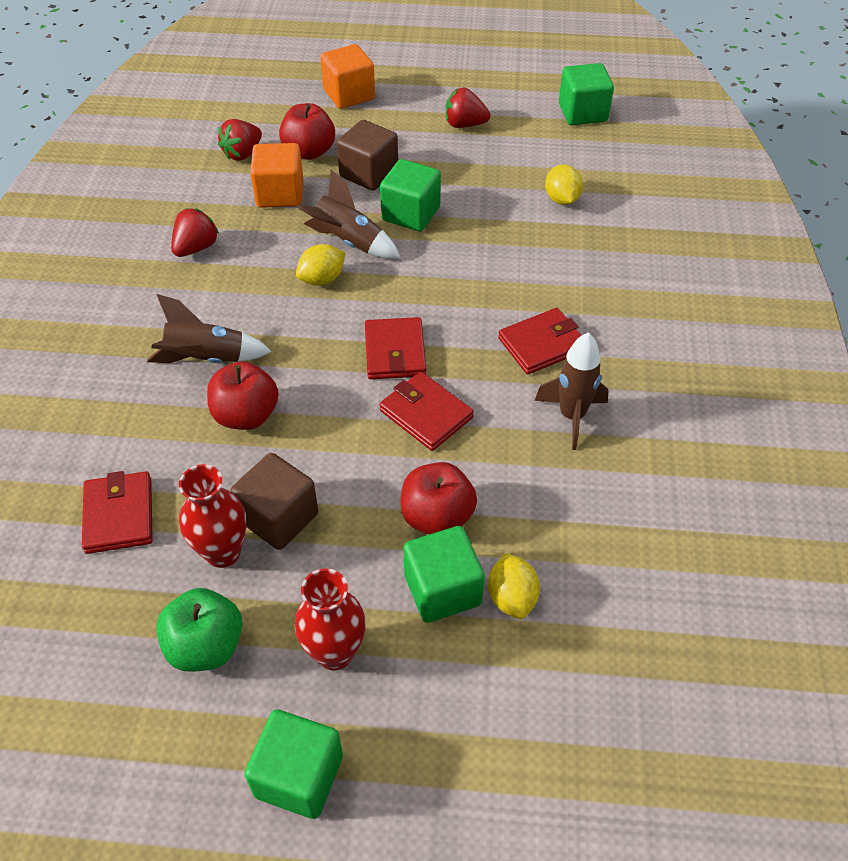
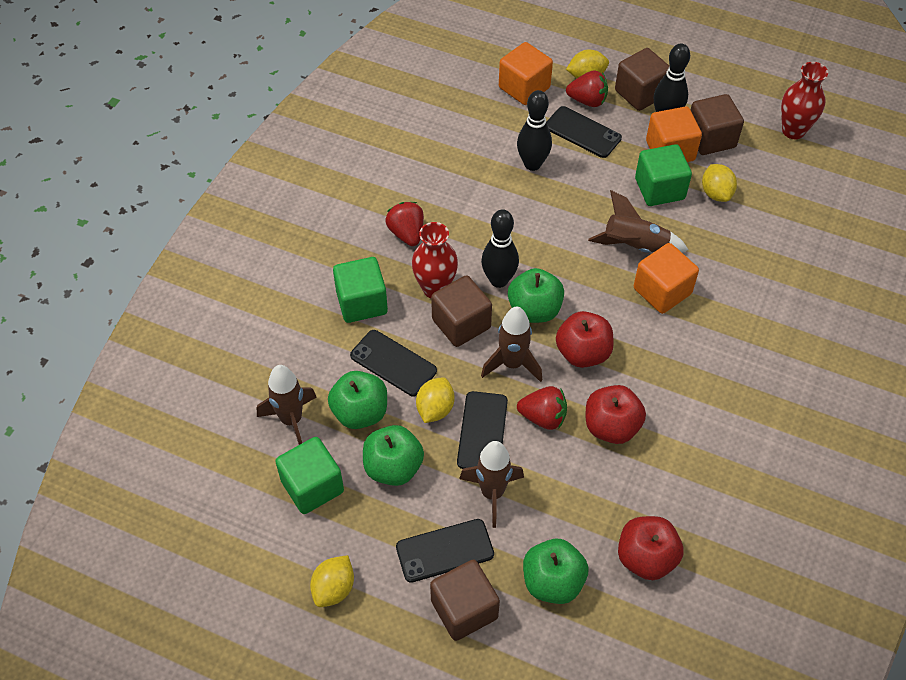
black bowling pin: none = 0 -> [481,209,519,288] [517,90,552,171] [654,43,690,112] = 3
black phone: none = 0 -> [350,330,437,397] [396,519,494,583] [457,391,508,469] [546,106,622,158] = 4
brown cube: [230,453,318,550] [337,120,398,191] = 2 -> [430,560,500,641] [431,275,492,347] [615,48,669,111] [691,94,744,155] = 4
brown rocket: [147,294,272,363] [297,170,400,259] [535,332,609,450] = 3 -> [257,365,317,445] [459,441,524,528] [481,306,542,382] [588,190,689,253] = 4
green apple: [156,588,243,672] = 1 -> [328,371,387,429] [363,425,424,486] [508,268,564,323] [523,539,588,604] = 4
green cube: [244,709,343,819] [380,159,441,232] [403,526,485,623] [559,63,614,125] = 4 -> [275,437,344,514] [333,257,388,323] [635,144,692,206] = 3
orange cube: [250,143,303,208] [320,44,375,109] = 2 -> [499,42,553,105] [634,243,699,314] [646,107,702,162] = 3
red wallet: [82,471,153,554] [365,317,426,379] [379,372,474,451] [498,308,582,375] = 4 -> none = 0
yellow lemon: [296,244,345,286] [488,553,540,619] [545,164,583,205] = 3 -> [310,555,354,607] [416,377,454,423] [566,50,609,78] [702,164,737,202] = 4

